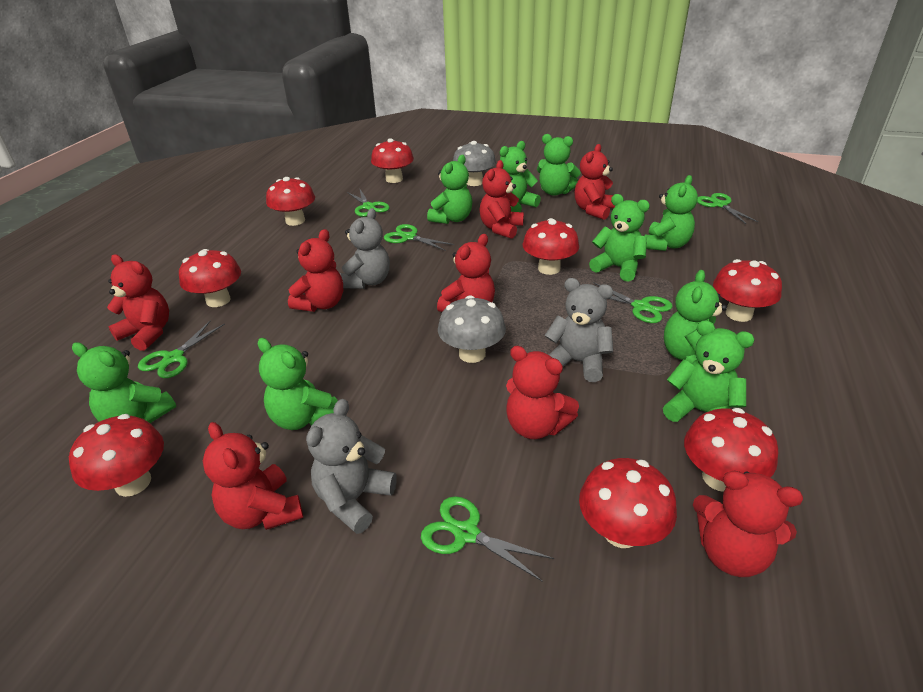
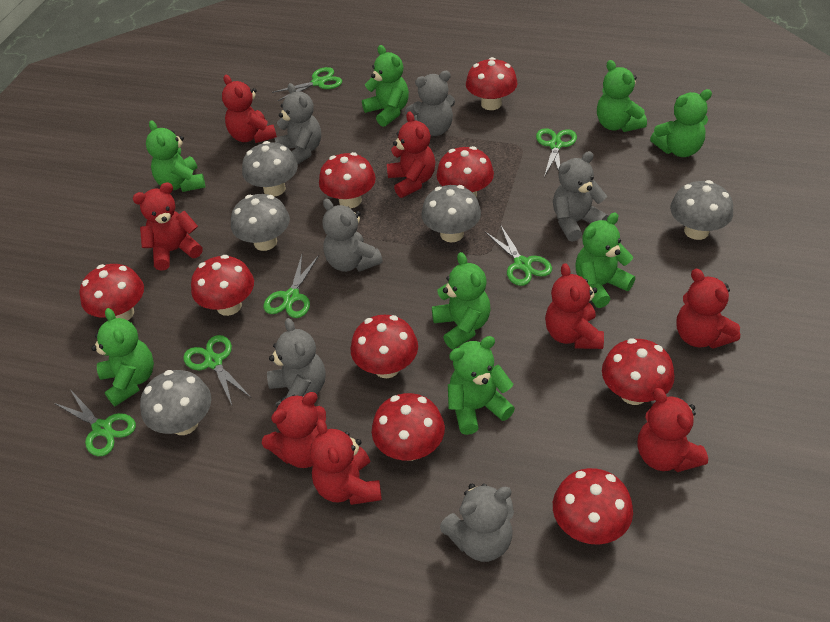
green teddy bear: [72,342,176,423] [258,338,338,430] [427,155,472,224] [500,141,541,212] [537,134,581,196] [589,194,650,282] [644,175,698,251] [663,320,755,422] [664,270,727,364] = 9 -> [91,308,154,406] [146,120,205,192] [362,45,409,127] [432,252,490,350] [448,336,515,435] [575,213,635,308] [597,60,647,132] [650,89,712,157] = 8
grey mushroom: [438,295,506,363] [453,141,496,186] = 2 -> [140,370,211,435] [231,194,290,251] [242,141,298,197] [421,185,481,242] [670,180,733,240] = 5
grey teddy bear: [306,399,397,534] [340,208,390,289] [545,278,613,382] = 3 -> [267,318,326,405] [274,83,321,164] [322,199,383,272] [405,71,455,136] [440,483,514,562] [553,151,608,242] = 6
red mushroom: [69,414,164,497] [179,249,241,307] [266,177,315,226] [371,138,414,183] [523,218,579,275] [579,458,677,548] [684,408,778,492] [713,259,782,322] = 8 -> [80,264,144,320] [191,255,254,316] [319,152,376,208] [351,315,418,378] [372,393,445,461] [437,146,494,197] [466,57,517,110] [553,468,633,545] [602,338,675,405] = 9

